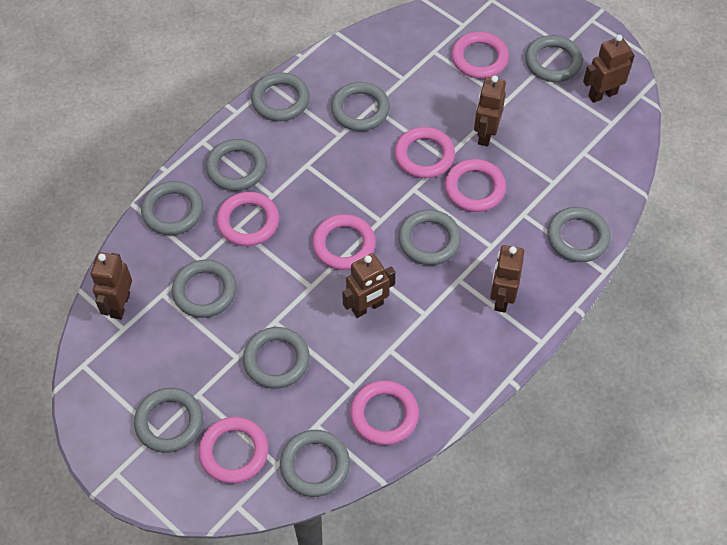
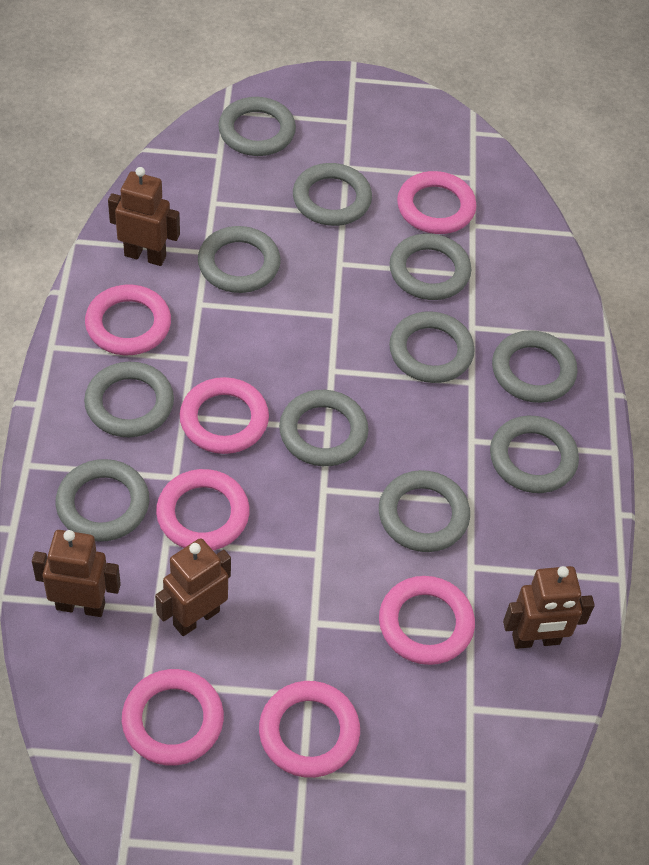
brown robot: [91,252,132,319] [342,253,395,318] [474,76,506,146] [490,245,524,313] [583,35,635,103] = 5 -> [32,530,121,617] [108,167,180,266] [155,538,231,636] [503,566,595,649] = 4

